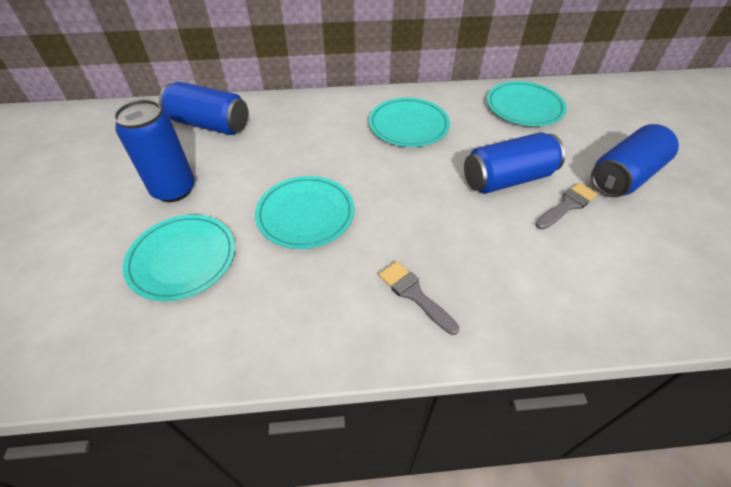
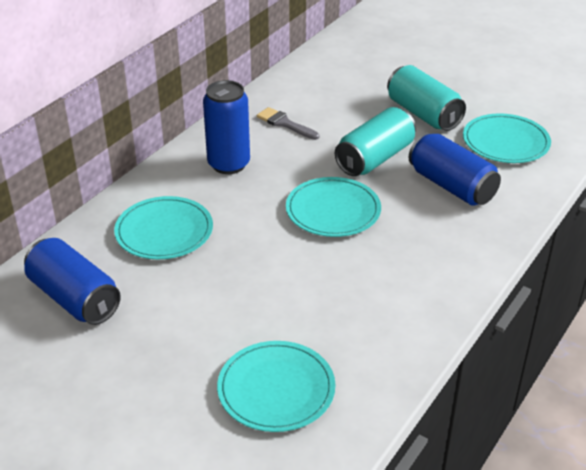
blue can: [114,100,195,202] [159,82,248,135] [464,132,565,194] [591,124,679,197] = 4 -> [24,238,121,325] [203,80,250,174] [409,132,501,205] = 3
grey brush: [379,261,459,335] [535,183,598,230] = 2 -> [257,107,319,140] = 1
turquoise can: none = 0 -> [335,107,416,176] [387,65,466,131] = 2

